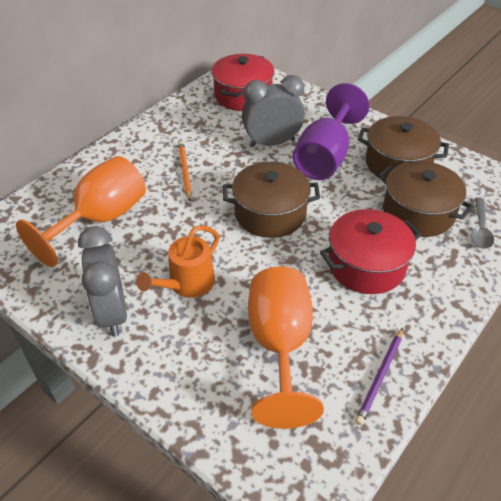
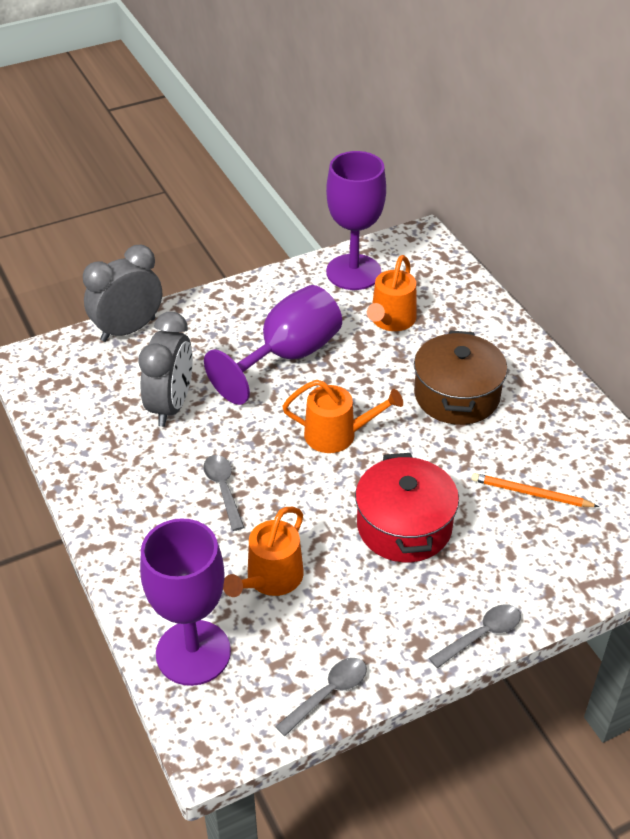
brown pot: [223,162,320,238] [358,116,449,179] [378,161,474,237] = 3 -> [414,330,508,425] = 1
grey spoon: [471,198,494,249] = 1 -> [203,455,244,531] [275,658,367,736] [429,604,521,668] = 3
orange goblet: [16,156,146,267] [248,267,324,429] = 2 -> none = 0
orange watering can: [136,225,219,298] = 1 -> [223,507,304,597] [282,380,403,453] [367,255,416,331] = 3
purple goblet: [293,83,369,180] = 1 -> [140,518,231,686] [204,285,342,405] [326,151,386,290] = 3
purple pencil: [355,328,403,425] = 1 -> none = 0
red pot: [212,54,274,111] [320,209,421,294] = 2 -> [355,453,459,562] = 1

